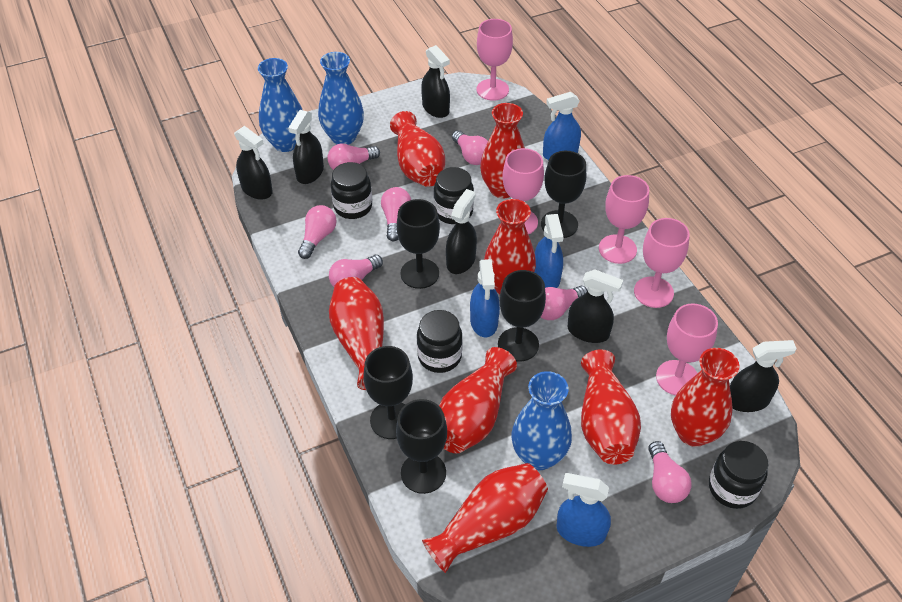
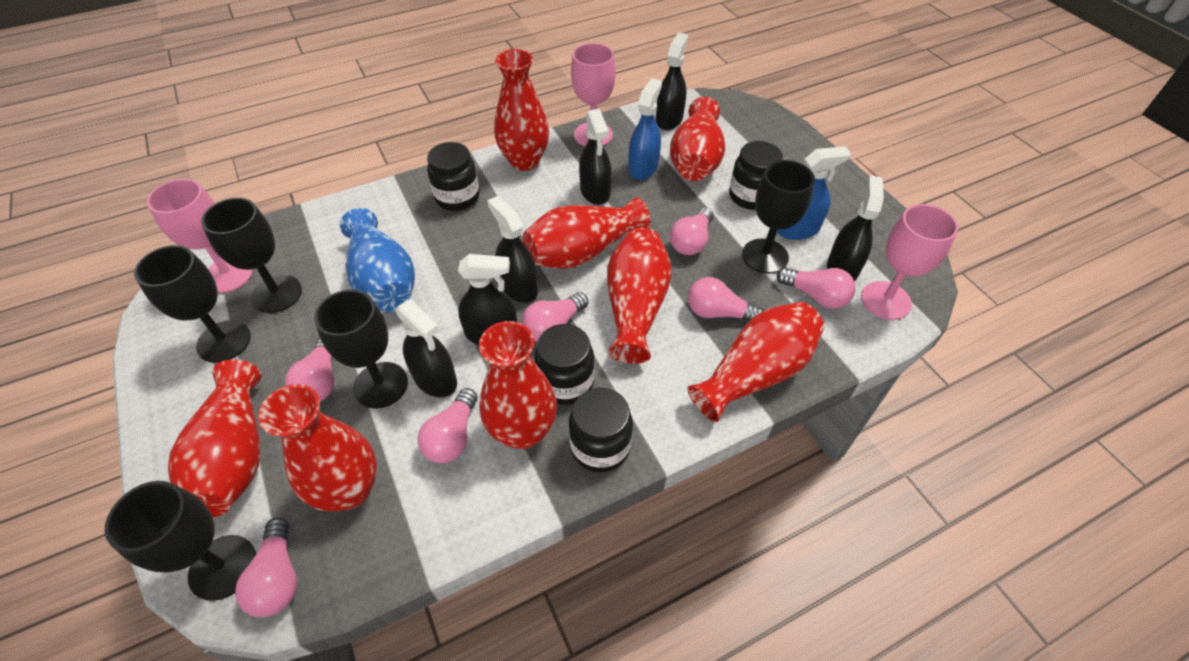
blue spray bottle: [470,259,500,337] [534,214,564,288] [543,92,581,160] [557,473,611,547] = 4 -> [628,78,662,180] [777,146,851,240] = 2
blue vase: [258,58,302,152] [318,52,364,145] [512,371,572,470] = 3 -> [340,208,415,312] = 1
pink goblet: [477,19,513,101] [502,148,544,234] [599,175,649,264] [634,218,690,308] [656,303,718,396] = 5 -> [147,179,253,293] [571,43,616,146] [861,204,958,320] = 3

